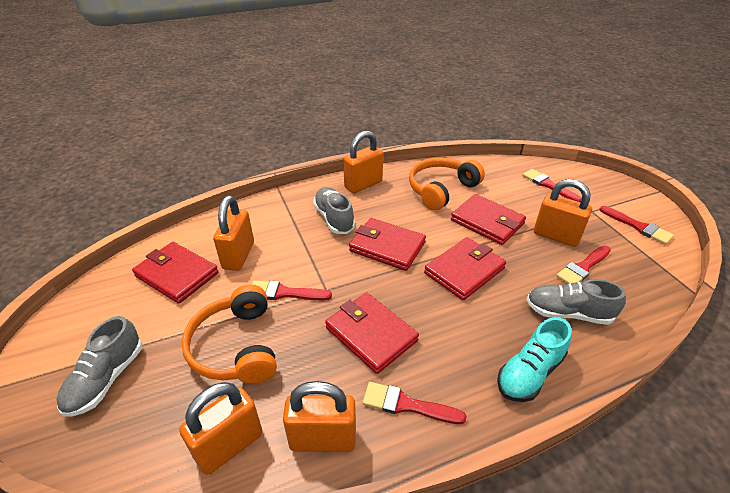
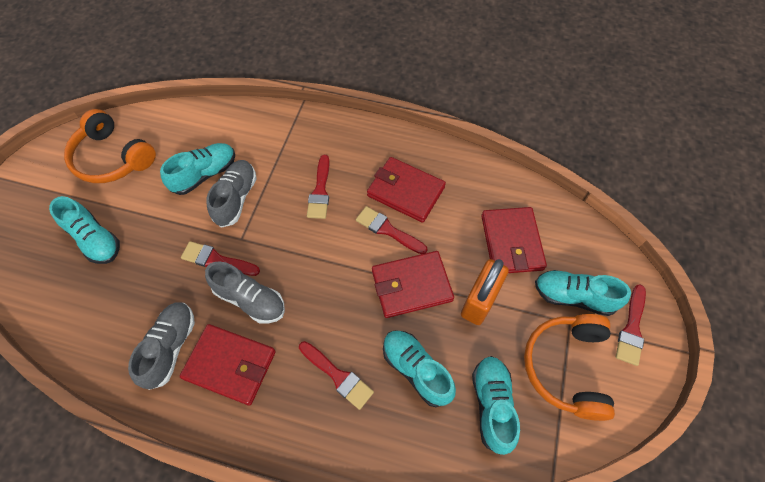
orange padlock: [179,382,263,475] [213,196,254,271] [283,381,356,452] [343,131,383,193] [534,179,592,247] = 5 -> [461,259,509,325] = 1
red wallet: [132,242,219,304] [325,293,419,374] [349,218,426,271] [424,237,506,300] [451,194,526,245] = 5 -> [180,324,276,406] [367,157,446,223] [372,251,454,318] [481,207,547,273] = 4
turquoise shoe: [497,317,572,402] = 1 -> [49,196,120,264] [160,143,235,195] [383,330,456,407] [472,356,520,455] [535,270,631,316] = 5

